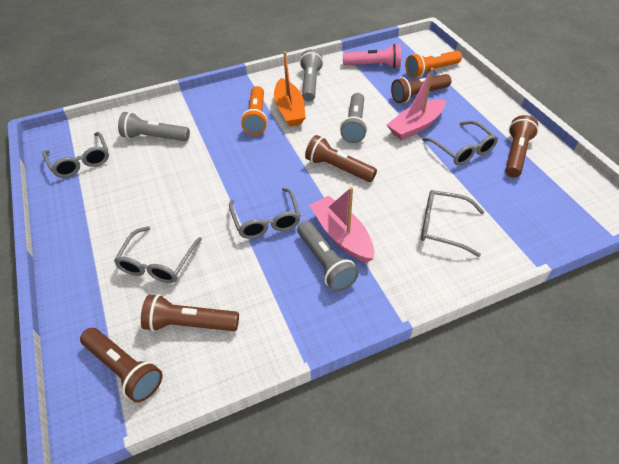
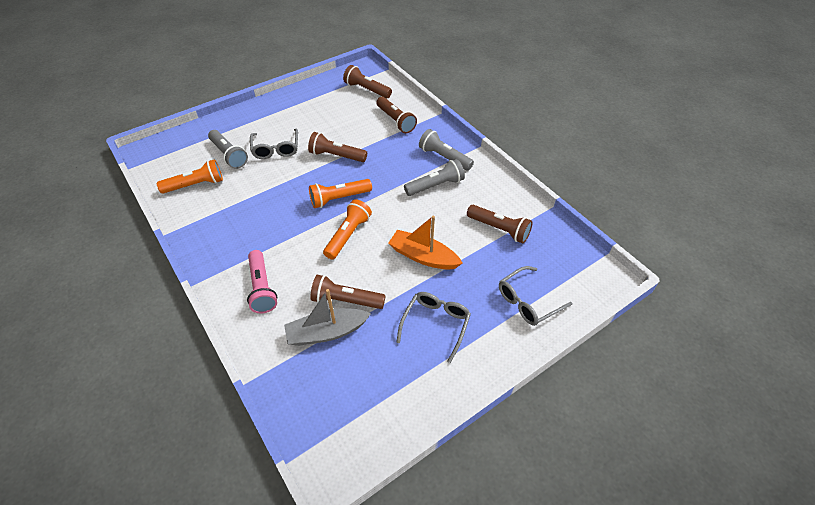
grey boat: none = 0 -> [284,289,371,346] = 1
grey flashlight: [118,112,190,141] [297,221,359,292] [300,49,323,102] [340,93,367,143] = 4 -> [208,130,248,169] [404,159,465,196] [419,129,474,171] = 3
grey glasses: [42,132,109,178] [114,226,202,283] [229,188,301,239] [421,190,484,257] [422,121,498,165] = 5 -> [250,129,298,159] [396,292,471,363] [499,266,572,326] = 3
orange flashlight: [241,86,268,135] [405,51,462,78] = 2 -> [157,159,223,194] [309,179,372,208] [323,199,372,259] = 3
pink boat: [310,187,374,263] [387,68,446,140] = 2 -> none = 0

